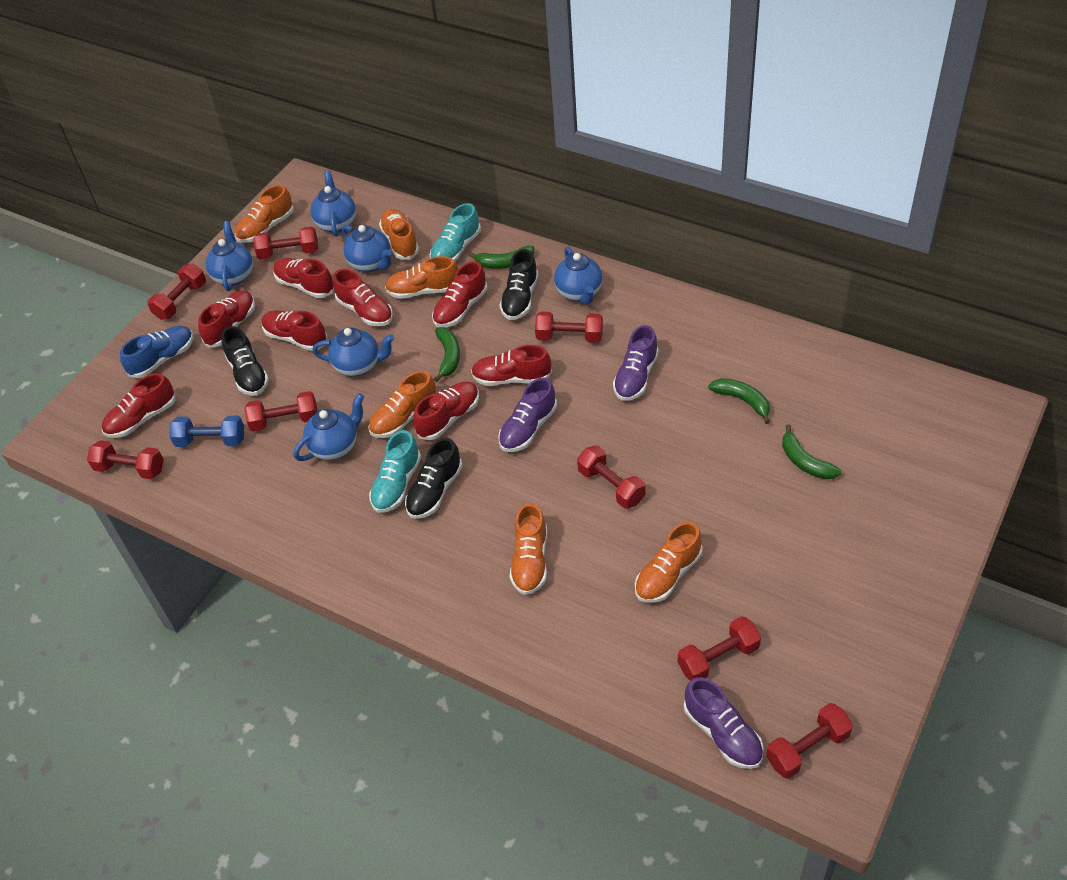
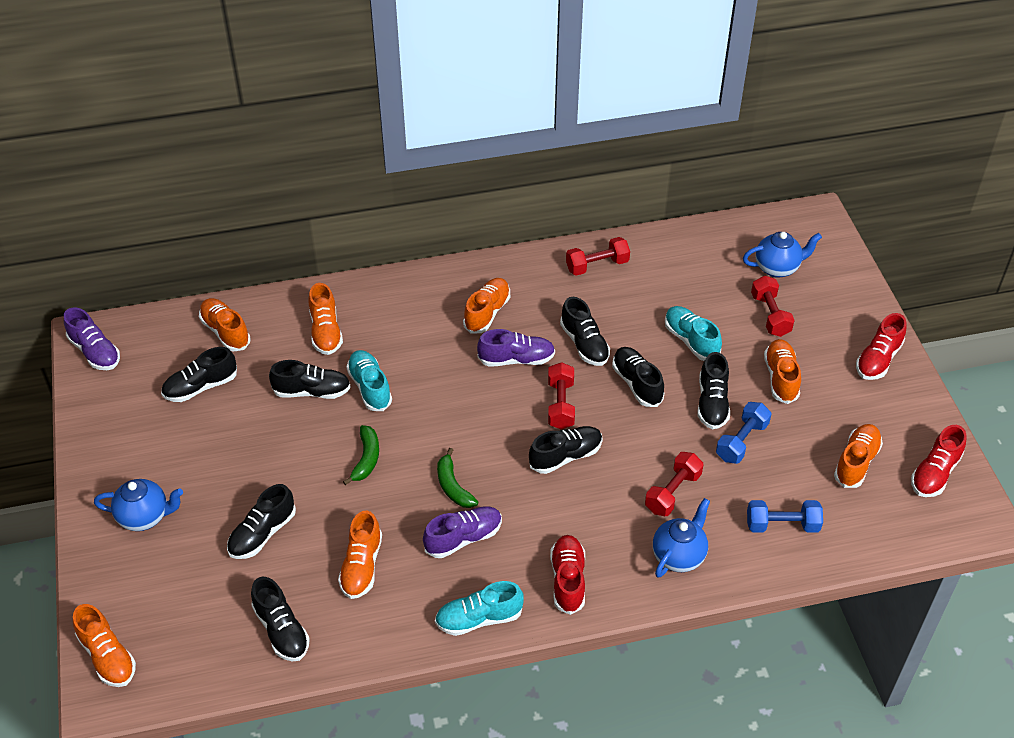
black shoe: [221,326,269,396] [405,438,463,519] [500,249,538,320] = 3 -> [161,347,237,402] [227,484,296,559] [251,577,310,661] [269,360,351,399] [529,426,603,474] [560,297,610,366] [612,347,665,407] [698,352,730,429] = 8
blue dumbbell: [169,416,244,447] = 1 -> [716,402,771,464] [747,500,823,533] = 2
blue shoe: [120,326,194,378] = 1 -> none = 0
blue teapot: [206,221,253,291] [294,393,364,461] [310,170,356,237] [312,327,394,377] [342,225,391,272] [554,247,603,304] = 6 -> [94,479,183,531] [653,498,710,578] [743,232,822,278] = 3
green banana: [434,327,460,382] [468,246,534,269] [708,378,770,424] [782,424,841,479] = 4 -> [343,425,379,485] [437,448,478,508] = 2
orange shoe: [235,185,294,243] [368,371,436,438] [379,208,419,260] [385,256,458,299] [509,503,547,595] [635,522,702,603] = 6 -> [73,604,136,687] [199,298,251,352] [309,283,343,355] [338,510,382,599] [463,278,510,334] [764,339,801,404] [834,424,883,488] = 7
red dumbbell: [87,440,164,479] [147,263,206,320] [245,391,318,432] [253,227,318,259] [535,311,603,343] [577,445,646,509] [678,616,761,681] [766,703,853,779] = 8 -> [548,362,575,430] [566,237,630,276] [645,452,703,516] [751,275,795,337] = 4
red shoe: [102,373,175,438] [198,290,255,348] [262,310,327,351] [274,258,334,298] [333,269,393,326] [413,382,479,440] [432,261,487,327] [471,345,552,386] = 8 -> [550,535,585,615] [856,313,907,380] [911,425,966,497] = 3
turquoise shoe: [369,430,421,513] [430,203,481,262] = 2 -> [346,350,392,411] [435,581,524,636] [665,306,722,361] = 3

